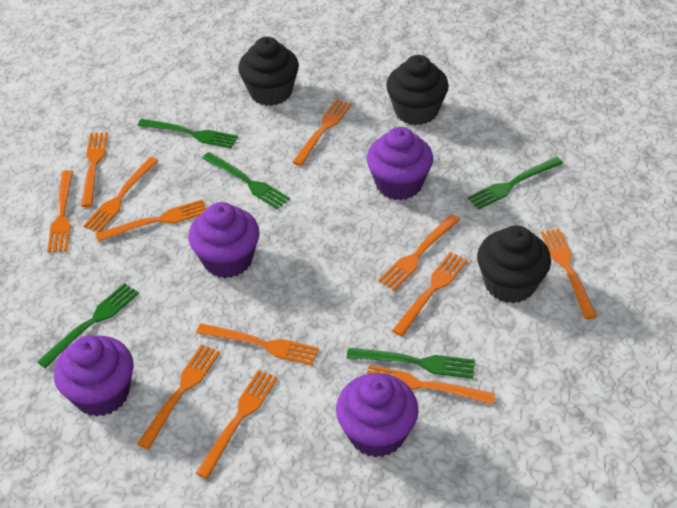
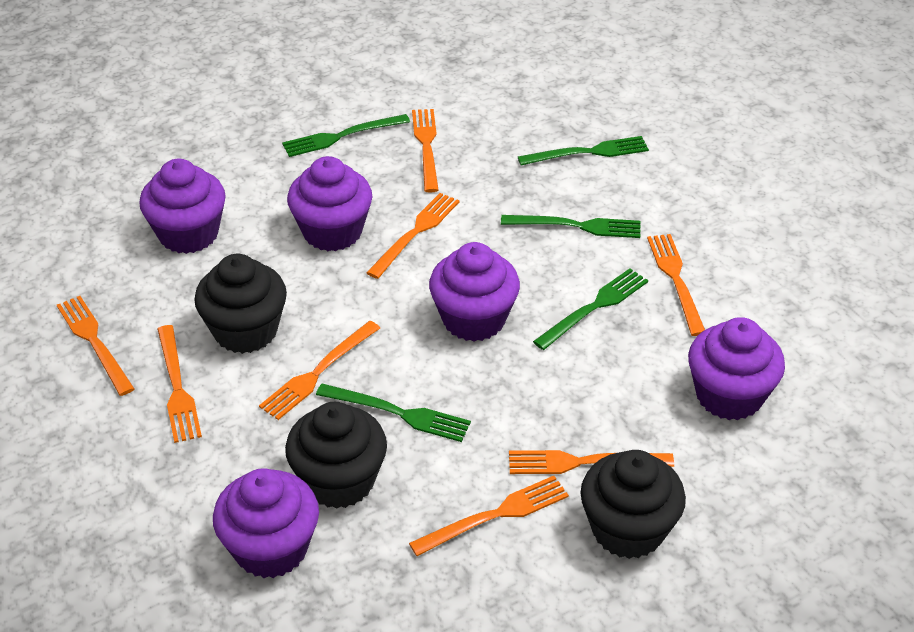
orange fork: [47,170,73,253] [81,132,108,207] [83,157,159,233] [95,200,207,242] [137,344,220,449] [196,323,319,366] [196,370,278,479] [292,99,352,166] [367,365,495,405] [378,214,460,291] [392,252,468,336] [541,229,597,319] = 12 -> [57,296,135,396] [157,325,202,443] [259,321,380,420] [366,193,460,279] [409,476,569,556] [412,109,439,193] [509,450,674,474] [647,234,705,336] = 8
purple cupcake: [54,336,134,417] [188,202,260,278] [336,373,419,458] [367,127,433,200] = 4 -> [139,159,226,254] [213,468,319,578] [287,156,372,251] [429,242,520,341] [688,317,785,420] = 5

